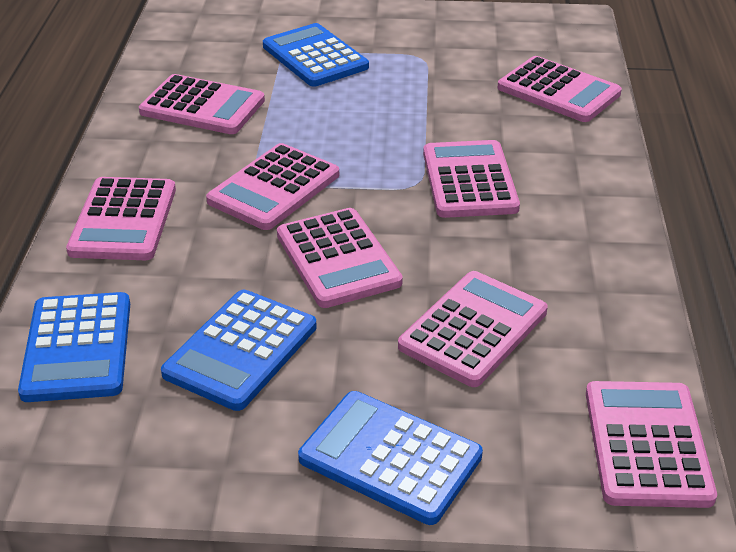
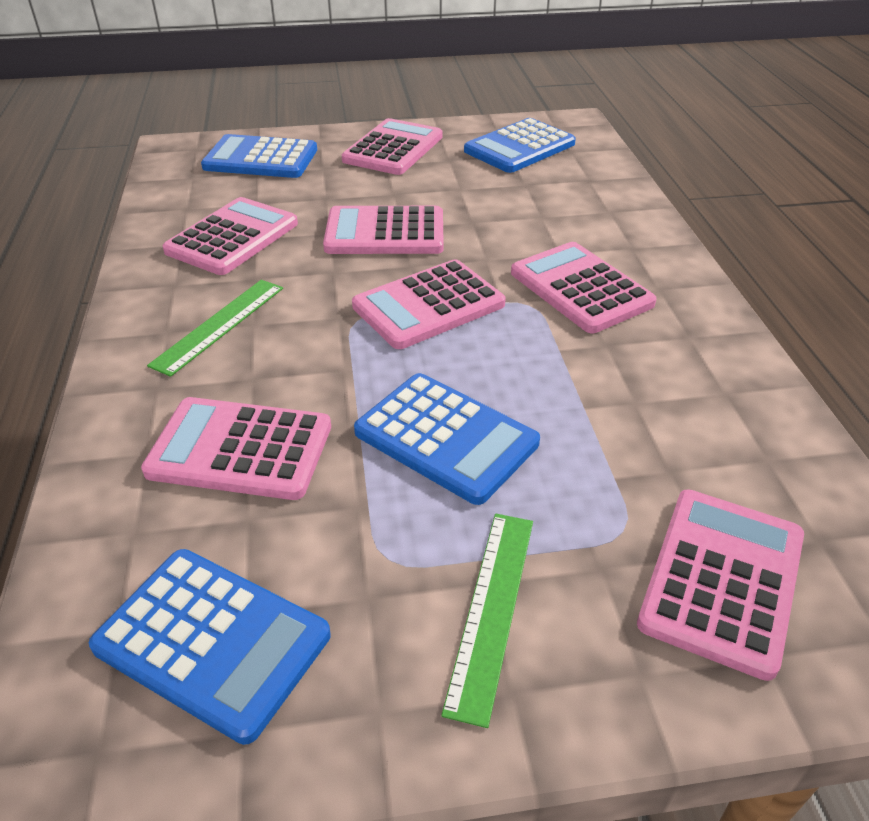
green ruler: none = 0 -> [147,280,283,377] [441,514,533,728] = 2
pink calculator: [66,177,176,260] [139,74,265,134] [206,143,339,230] [277,208,403,308] [398,271,548,387] [423,140,520,218] [498,56,622,122] [586,381,717,508] = 8 -> [141,397,331,500] [163,197,298,275] [323,206,444,254] [342,118,442,175] [352,259,506,349] [511,242,657,333] [637,489,804,681] = 7

